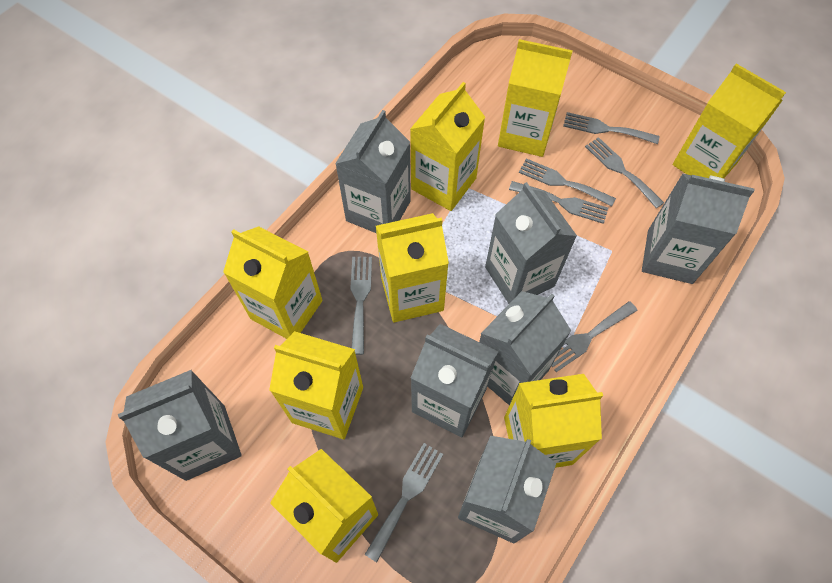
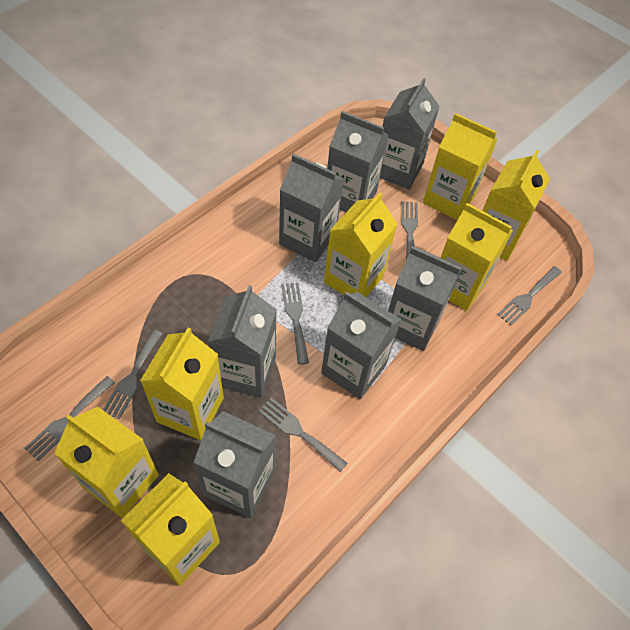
grey fork: [350,257,372,355] [364,443,443,562] [509,181,608,224] [519,159,616,207] [551,301,638,372] [563,112,659,144] [585,137,664,209] = 7 -> [24,376,115,461] [103,330,163,419] [258,398,348,472] [281,282,309,365] [402,201,418,260] [497,266,562,326] = 6
yellow carton: [223,226,323,339] [269,331,363,439] [270,449,378,563] [376,213,449,322] [410,82,485,211] [498,39,573,157] [504,374,603,468] [672,64,786,179] = 8 -> [54,407,159,518] [121,473,220,586] [140,327,224,440] [324,192,397,297] [423,113,498,220] [440,203,513,311] [482,150,550,261] = 7

